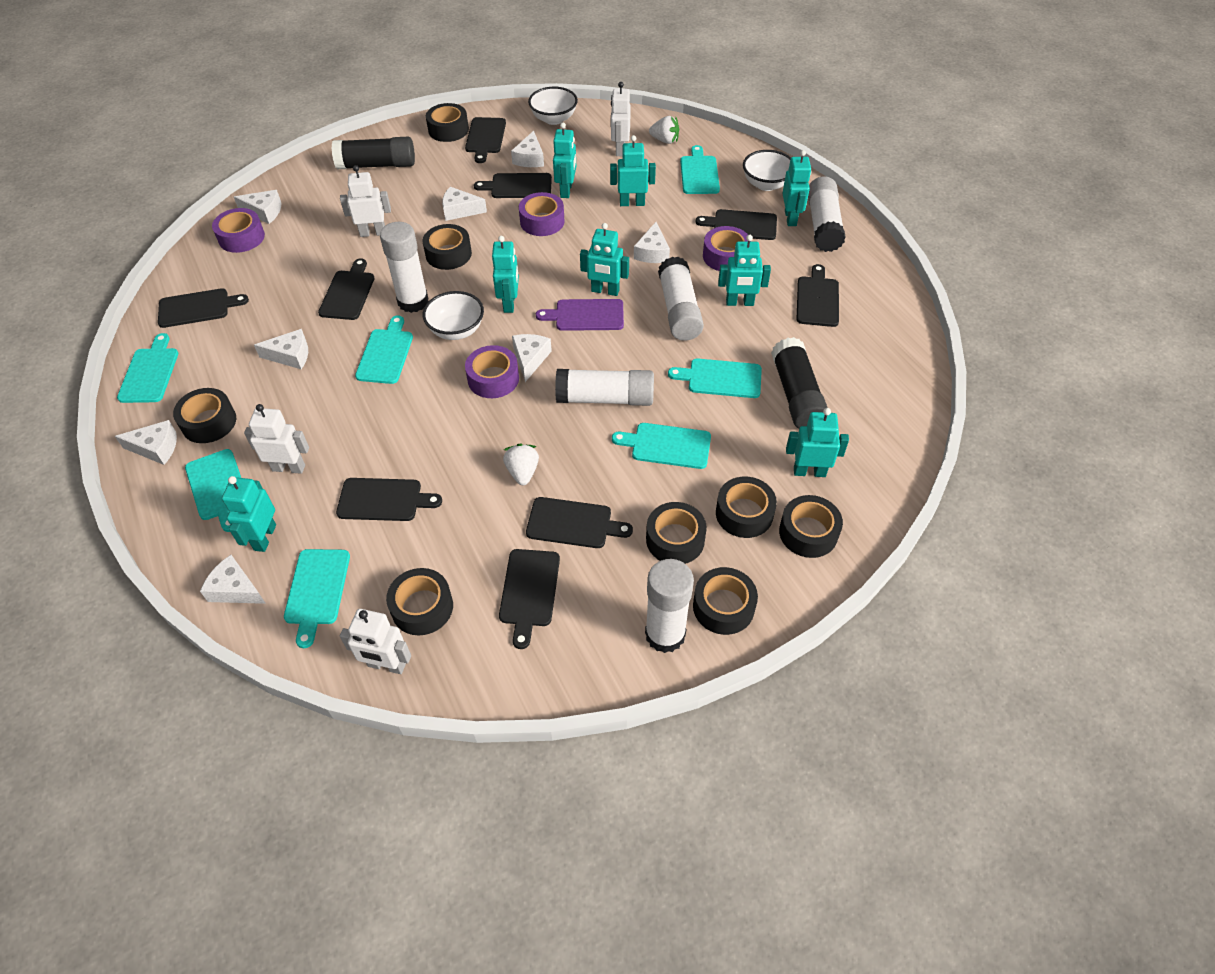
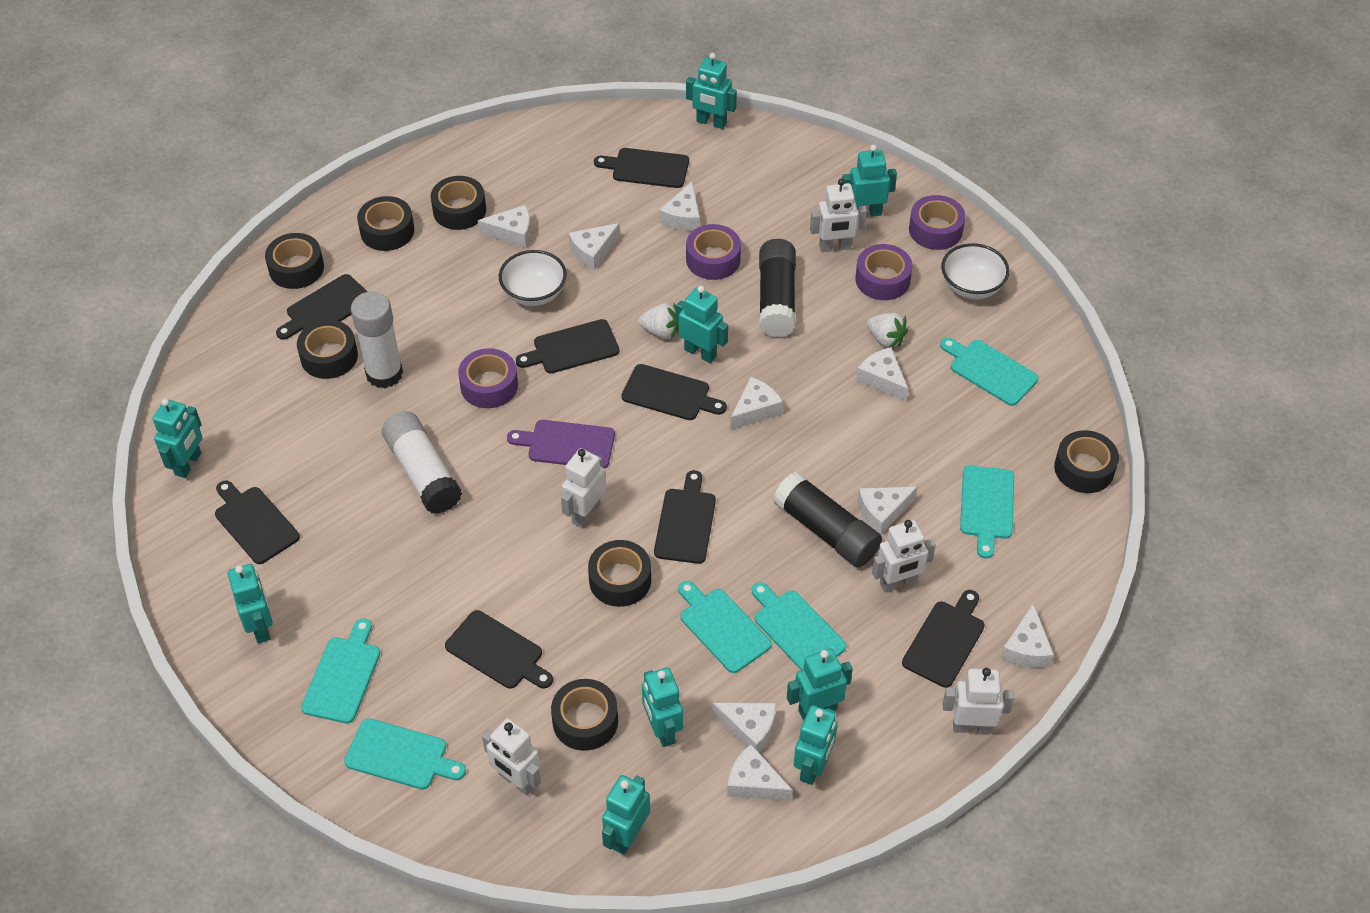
black cutting board: [158,288,249,328] [318,258,374,320] [336,478,442,521] [465,117,506,163] [474,173,552,198] [499,549,560,649] [526,497,633,548] [696,209,777,240] [797,264,839,327] = 9 -> [215,480,300,564] [276,274,367,340] [445,610,553,689] [516,319,619,373] [594,148,689,188] [621,364,727,420] [654,470,716,564] [902,590,985,688] = 8
black tape: [173,388,236,443] [386,568,453,635] [423,224,472,270] [426,103,469,142] [646,502,707,564] [693,567,758,635] [716,477,777,538] [779,495,843,558] = 8 -> [265,233,324,289] [297,320,358,379] [357,196,414,251] [431,176,486,230] [551,679,618,751] [588,540,651,607] [1054,430,1119,493] = 7
turquoise cutting board: [117,333,178,403] [185,449,241,532] [284,549,350,648] [355,316,413,384] [612,423,711,469] [668,358,762,398] [680,145,720,194] = 7 -> [301,618,380,723] [344,718,466,789] [678,581,772,673] [752,582,846,670] [940,338,1038,406] [960,466,1014,559] = 6
turquoise robot: [222,476,276,552] [492,236,519,313] [553,123,576,198] [580,223,629,296] [610,135,656,206] [718,235,771,306] [782,150,811,226] [786,408,849,477] = 8 -> [153,399,202,478] [228,564,273,643] [602,775,650,855] [642,667,683,747] [676,286,728,363] [686,53,737,129] [787,648,853,721] [794,705,838,785] [842,145,897,217] = 9
white bowl: [423,291,484,340] [528,87,578,125] [743,150,791,191] = 3 -> [499,250,567,306] [941,243,1009,299] = 2
white cheese: [115,420,177,465] [200,555,266,604] [234,190,281,224] [254,329,308,369] [442,187,487,221] [511,131,544,167] [512,334,552,382] [634,222,670,263] = 8 -> [478,205,531,248] [569,223,620,270] [660,182,700,231] [712,703,776,752] [727,744,793,801] [730,377,783,430] [856,347,908,401] [858,487,917,535] [1001,604,1054,668] = 9
white glue stick: [380,222,429,313] [555,369,654,406] [645,559,694,653] [658,257,704,341] [808,176,846,252] = 5 -> [351,291,403,388] [382,411,462,514] = 2
white robot: [244,404,309,474] [340,165,391,237] [340,609,411,674] [610,82,631,156] = 4 -> [482,718,541,796] [561,448,606,528] [810,178,867,252] [872,520,936,593] [943,668,1014,734] = 5

